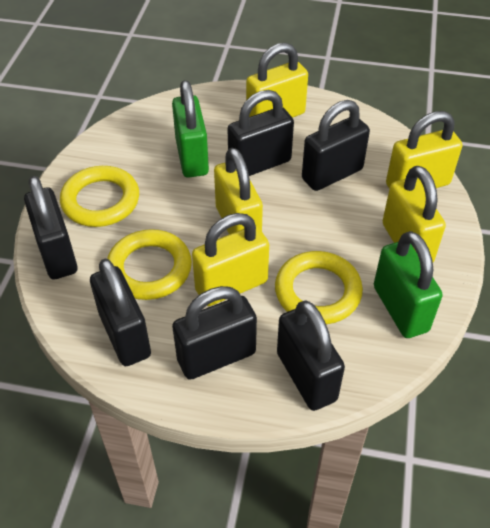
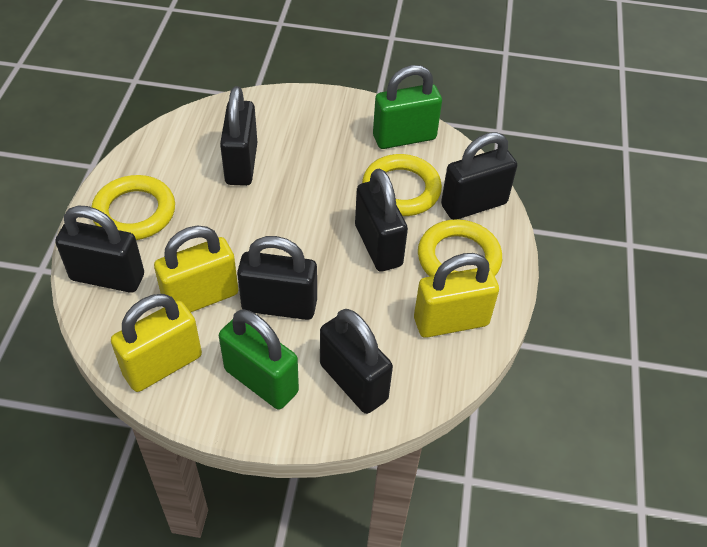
yellow padlock: [192,213,269,306] [214,148,263,234] [246,43,308,118] [382,166,446,262] [386,111,462,191] = 5 -> [111,294,202,392] [154,226,238,312] [414,253,499,338] = 3

